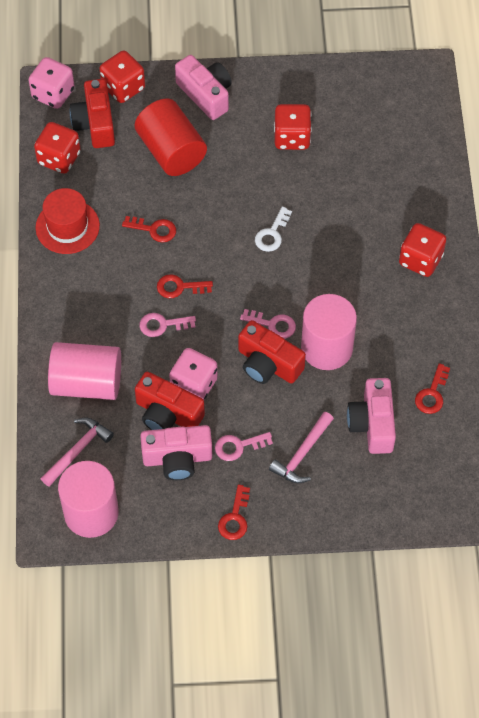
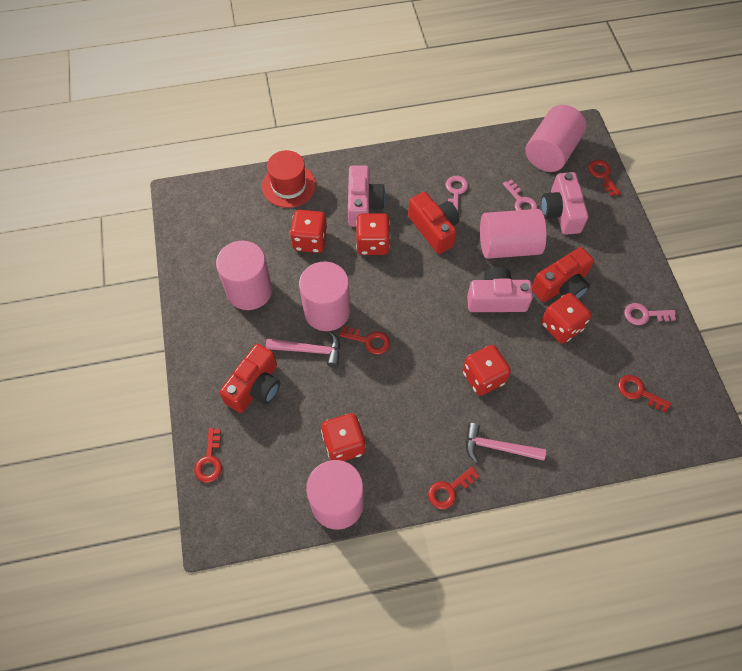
pink cylinder: [48,342,121,400] [58,461,119,538] [301,294,357,370] = 3 -> [216,241,272,310] [299,262,350,331] [306,460,364,530] [480,209,547,259] [525,105,587,172] = 5
pink dice: [29,57,75,109] [169,348,218,400] = 2 -> none = 0
red cylinder: [135,99,207,176] = 1 -> none = 0
red dice: [34,122,81,174] [99,51,145,103] [274,104,312,150] [399,223,446,277] = 4 -> [290,210,328,253] [321,413,366,461] [356,213,390,255] [463,345,511,396] [541,293,592,344] = 5
red key: [122,216,176,243] [157,274,213,298] [218,485,250,540] [415,363,450,414] = 4 -> [194,428,222,483] [339,326,390,354] [428,466,479,509] [588,160,621,196] [618,375,671,413] = 5
white key: [255,206,292,252] = 1 -> none = 0

